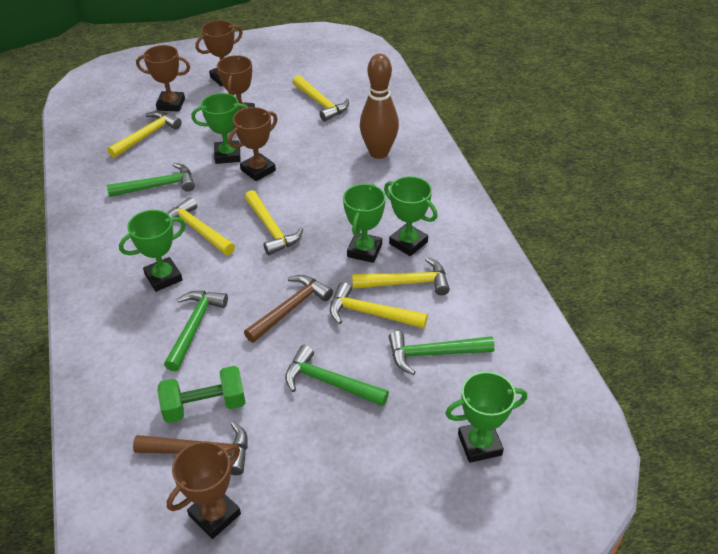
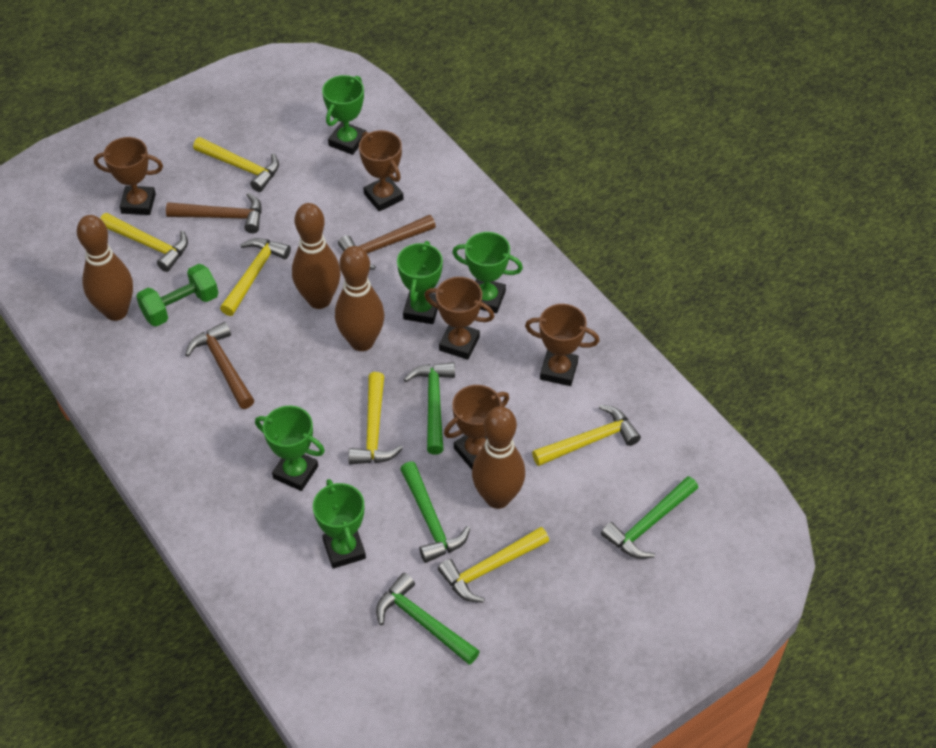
brown bowling pin: [360,54,399,159] = 1 -> [77,215,133,321] [292,203,340,309] [335,246,385,351] [472,406,525,509] = 4
brown hammer: [133,421,248,475] [244,275,333,343] = 2 -> [166,193,262,233] [185,322,254,409] [338,215,436,270] = 3

